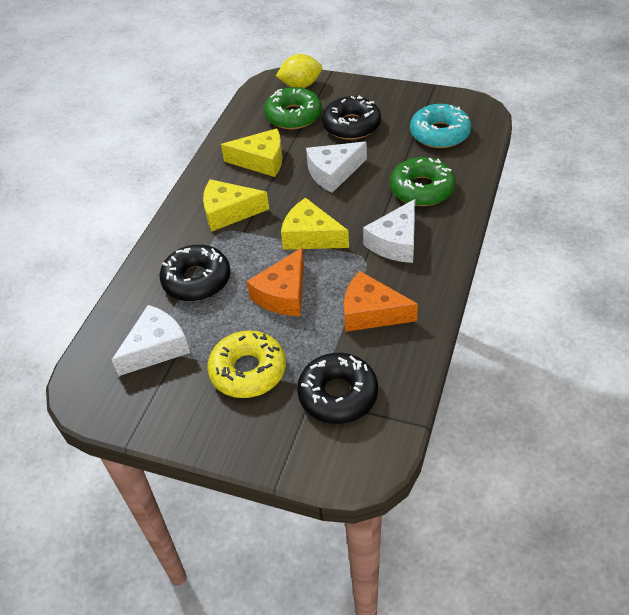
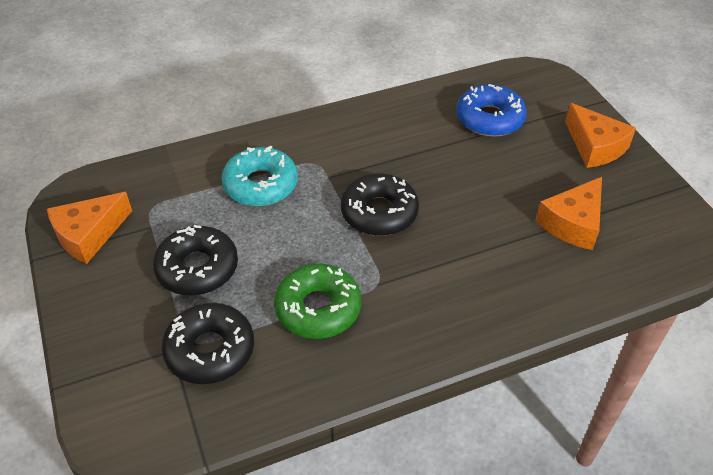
blue donut: none = 0 -> [456,84,527,137] = 1
green donut: [264,87,322,129] [390,157,455,206] = 2 -> [274,264,361,339] = 1
orange cheese: [247,248,304,316] [344,271,418,332] = 2 -> [47,192,132,264] [536,177,602,250] [565,103,636,168] = 3
white cheese: [112,305,190,376] [306,142,367,193] [363,199,415,263] = 3 -> none = 0
yellow cheese: [203,179,269,232] [221,128,283,177] [281,198,349,250] = 3 -> none = 0
yellow donut: [208,330,286,398] = 1 -> none = 0
yellow lemon: [276,54,322,88] = 1 -> none = 0

